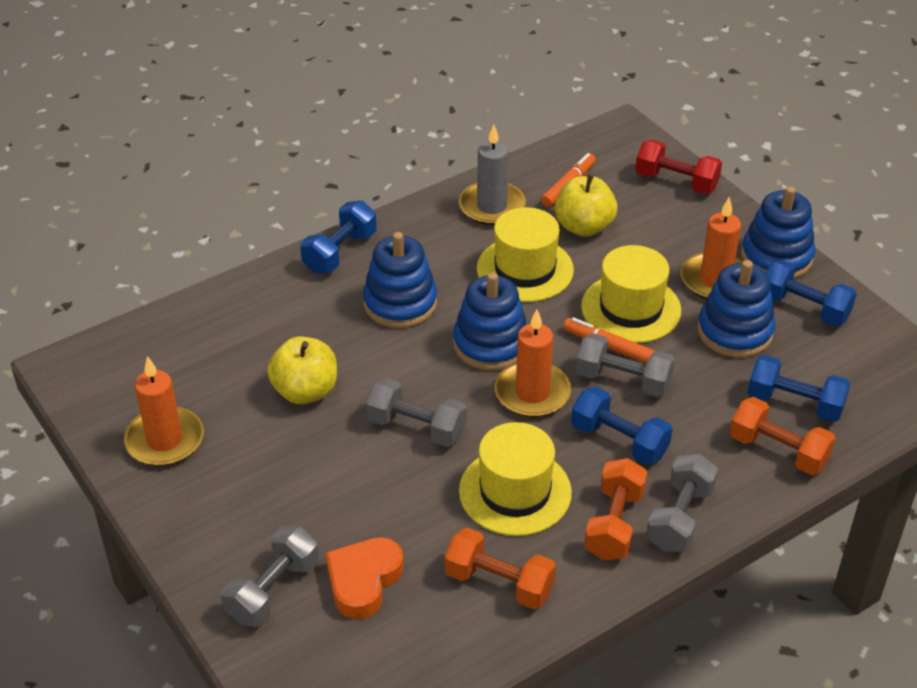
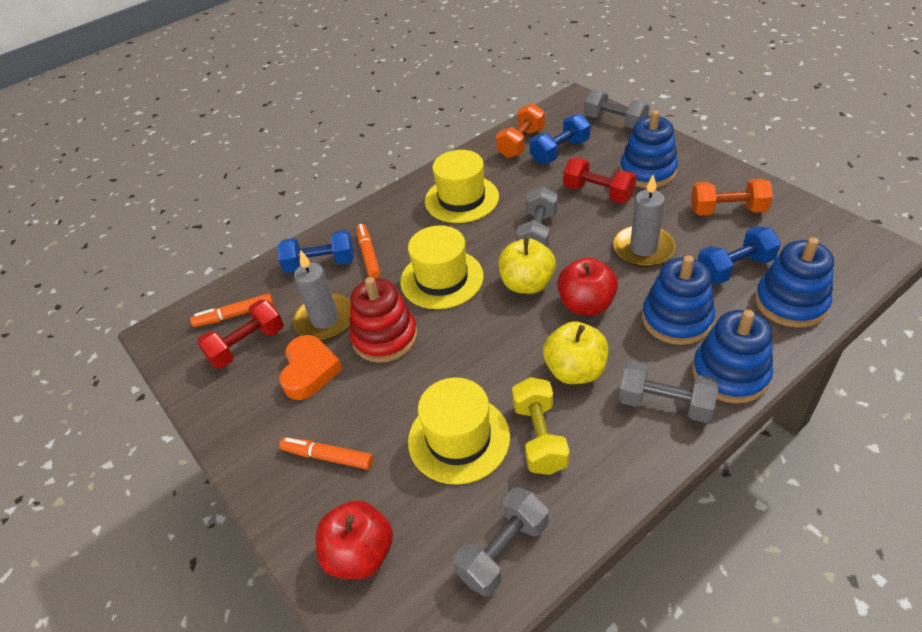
blue dumbbell: [300,200,377,273] [571,386,673,465] [747,355,851,422] [766,260,857,327] = 4 -> [277,230,354,273] [530,113,591,164] [698,226,781,284] = 3
grey candle: [459,125,526,225] = 1 -> [293,250,351,341] [613,174,676,267] = 2
orange candle: [124,356,204,466] [495,309,571,417] [681,197,743,299] = 3 -> none = 0
orange dumbbell: [445,528,556,609] [584,458,648,561] [730,397,836,475] = 3 -> [496,103,545,158] [691,179,773,216] = 2
orange marker: [541,153,596,207] [563,317,655,364] = 2 -> [190,293,273,327] [279,437,373,469] [356,224,380,278] = 3
red apple: none = 0 -> [315,500,393,579] [557,258,618,315] = 2
red dumbbell: [635,140,722,194] = 1 -> [197,300,284,369] [563,158,636,203] = 2
red stacking toy: none = 0 -> [349,277,418,363] = 1
yellow dumbbell: none = 0 -> [512,377,569,475] = 1

